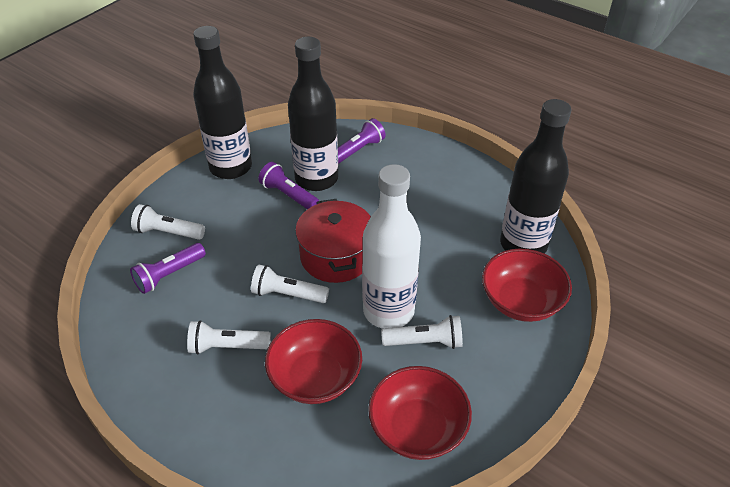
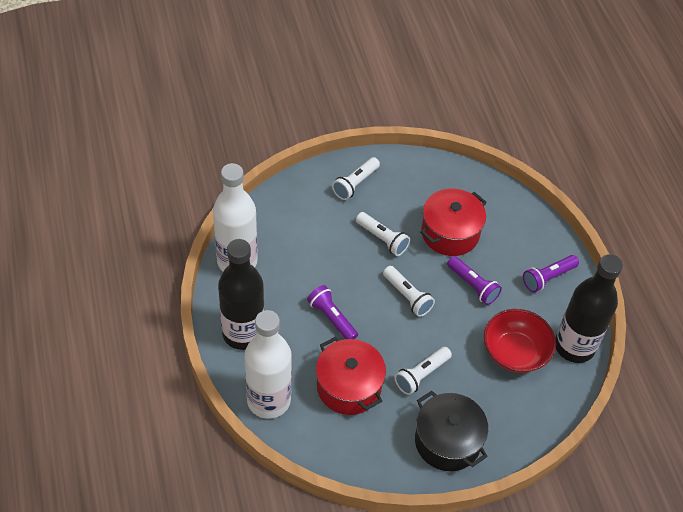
black bottle: [193,26,252,179] [288,37,338,191] [500,99,571,254] = 3 -> [218,239,265,350] [555,254,623,363] = 2
black pot: none = 0 -> [415,391,488,471] = 1
red bowl: [265,319,362,404] [368,366,472,460] [482,249,572,322] = 3 -> [484,309,556,373] = 1
red pot: [295,199,371,283] = 1 -> [316,336,386,415] [420,188,487,256] = 2
white bottle: [362,164,421,329] = 1 -> [213,163,258,271] [244,310,292,419] = 2

